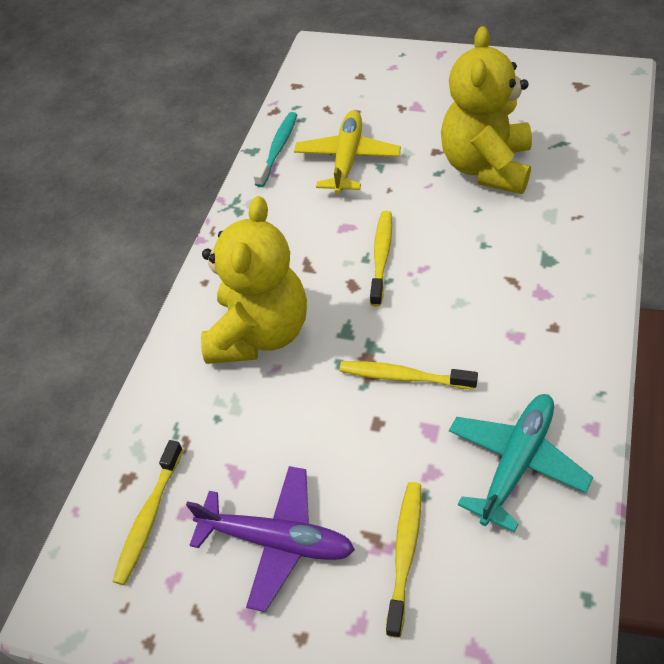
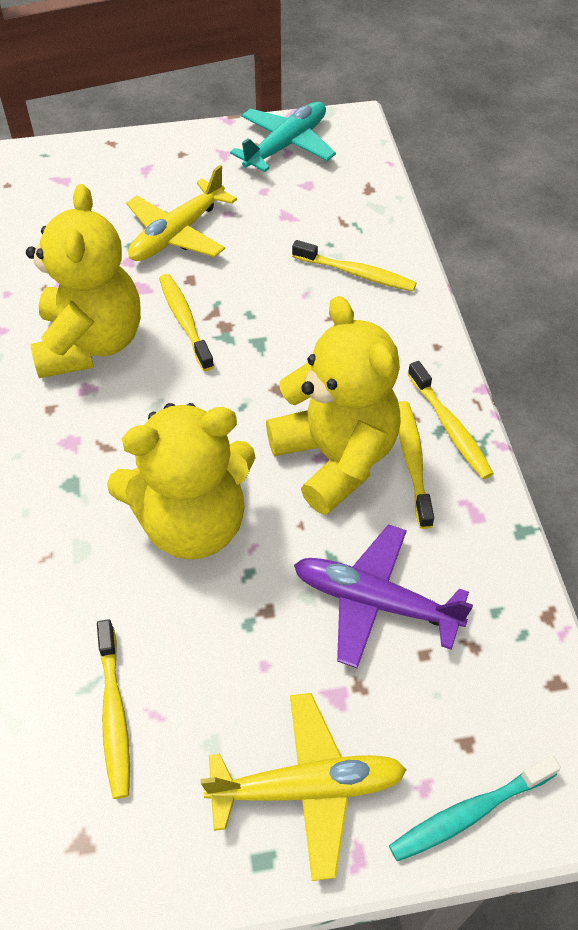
yellow plane: [294,110,401,194] = 1 -> [126,165,237,261] [201,693,406,881] = 2
yellow teddy bear: [201,196,307,364] [441,26,532,194] = 2 -> [26,184,141,378] [107,403,256,560] [266,296,401,515] = 3
yellow toothbrush: [112,440,183,585] [340,361,478,390] [370,211,392,307] [386,482,421,638] = 4 -> [97,619,130,799] [159,274,214,371] [292,240,417,291] [398,401,434,529] [408,361,494,479] = 5

